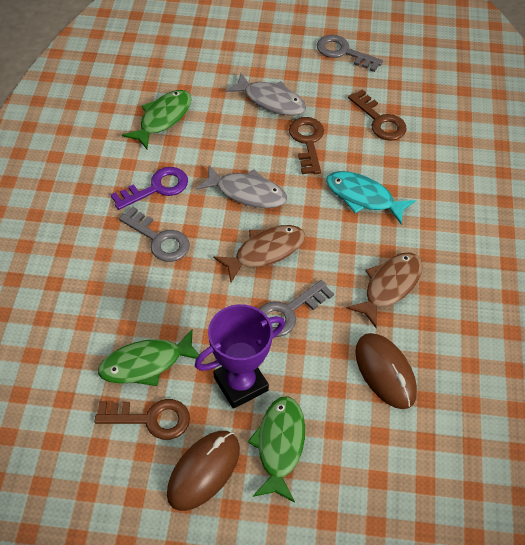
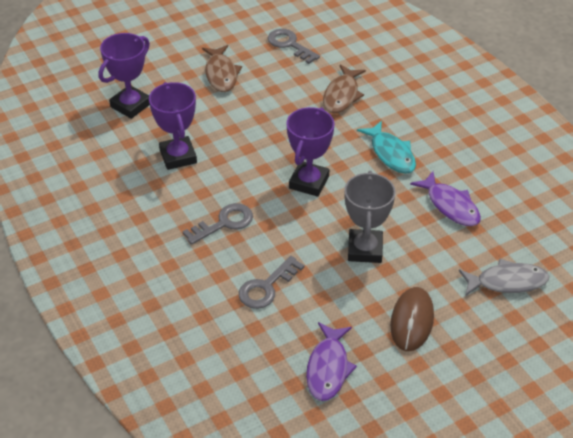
brown key: [95,399,190,440] [289,117,324,174] [348,89,407,141] = 3 -> none = 0
brown mouse: [167,431,240,511] [355,333,417,409] = 2 -> [390,287,434,351] = 1
green fish: [98,328,204,386] [122,90,192,149] [248,396,305,502] = 3 -> none = 0
grey fish: [196,165,287,208] [225,73,306,116] = 2 -> [459,259,549,296] = 1
grey trophy: none = 0 -> [344,171,396,263] = 1
purple fish: none = 0 -> [306,322,357,401] [410,171,481,226] = 2
purple key: [111,167,188,210] = 1 -> none = 0
purple trophy: [195,304,285,409] = 1 -> [99,33,150,119] [149,82,197,170] [287,107,334,197] = 3

